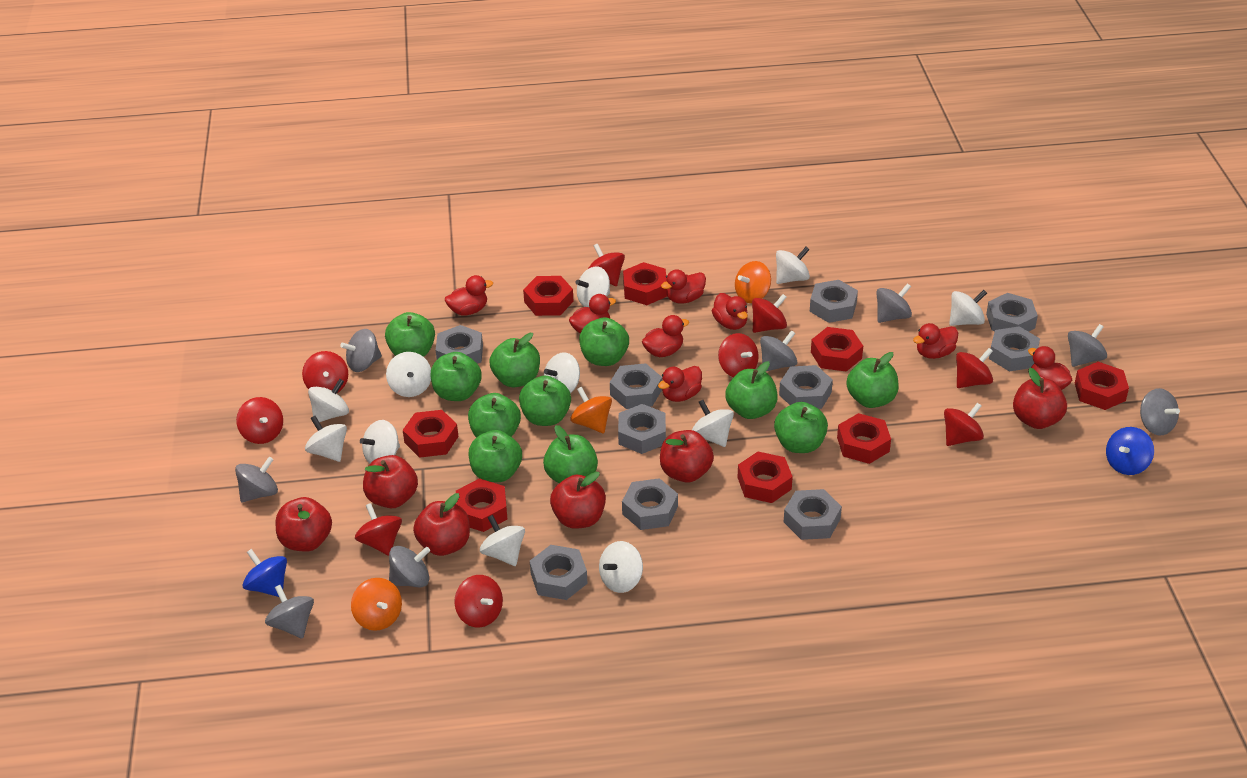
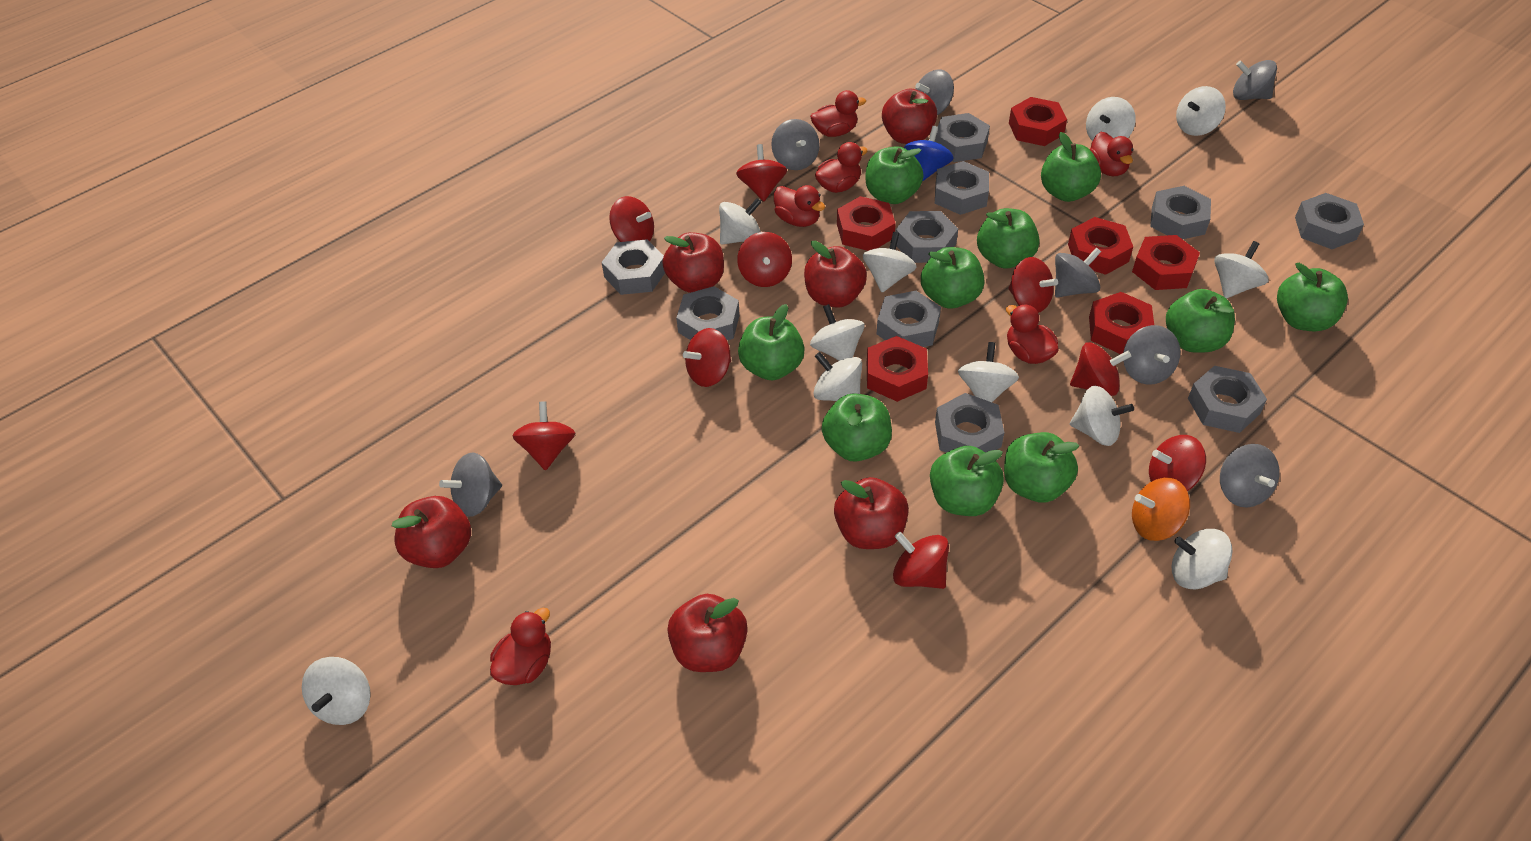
blue spinning top: [243,549,287,597] [1106,427,1154,475] = 2 -> [904,126,953,181] = 1
green apple: [385,312,435,357] [430,352,482,401] [468,393,521,438] [469,430,522,482] [489,333,540,387] [519,376,571,426] [543,425,598,483] [579,317,629,366] [725,361,778,419] [774,402,828,453] [846,352,899,408] = 11 -> [738,304,805,380] [822,393,892,462] [865,146,924,204] [921,247,985,309] [930,446,1004,516] [977,208,1040,268] [1004,432,1079,503] [1041,132,1101,202] [1166,289,1235,353] [1277,263,1348,332] = 10
grey spinning top: [235,457,278,502] [265,585,314,639] [340,329,382,372] [389,546,430,588] [760,330,797,371] [876,283,912,323] [1068,324,1107,367] [1140,388,1180,436] = 8 -> [439,453,502,517] [771,119,820,170] [916,69,954,115] [1055,247,1101,298] [1123,325,1180,385] [1220,444,1280,507] [1233,60,1277,100] = 7
orange spinning top: [351,578,402,631] [570,387,612,433] [735,261,771,303] = 3 -> [1132,478,1190,541] = 1
red duck: [445,275,493,316] [569,294,616,333] [642,315,689,357] [658,366,702,402] [661,269,706,304] [712,293,748,330] [913,323,958,359] [1028,346,1072,390] = 8 -> [490,608,551,685] [774,185,825,227] [810,90,866,137] [815,142,868,193] [1006,304,1058,364] [1090,132,1133,176] = 6
red nut: [403,410,459,458] [456,478,507,532] [523,276,574,316] [623,262,667,305] [737,452,793,503] [811,327,863,372] [837,413,891,464] [1075,362,1129,410] = 8 -> [837,196,896,251] [867,336,928,402] [1009,97,1067,146] [1068,217,1133,275] [1089,292,1154,354] [1132,235,1200,290] = 6

